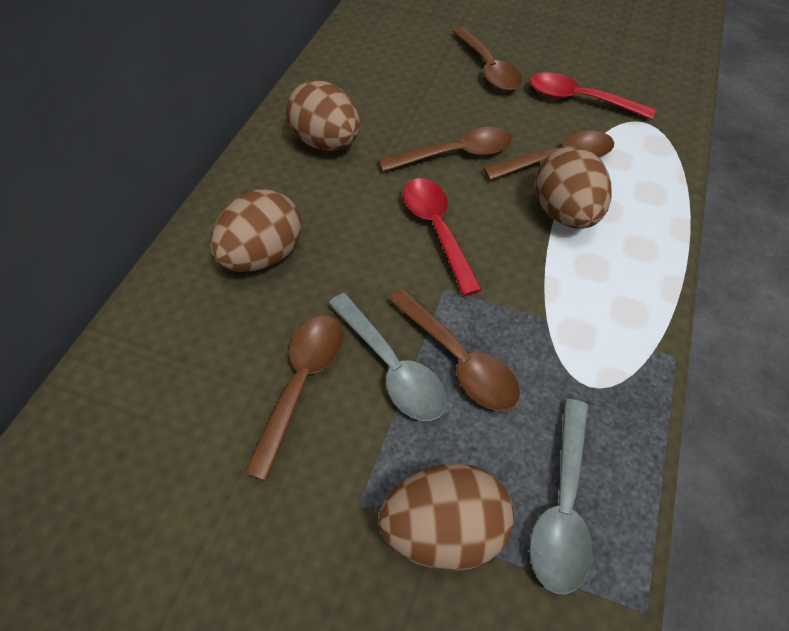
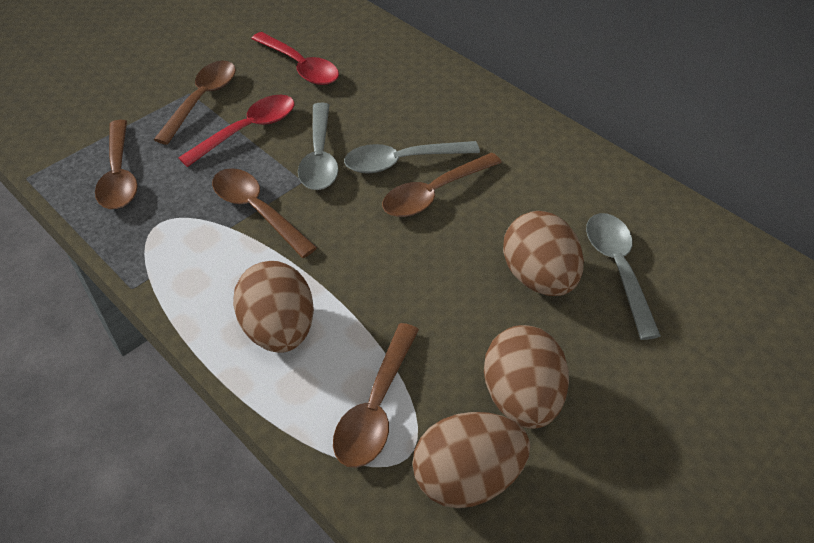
grey spoon: [328,293,447,421] [530,399,593,594] = 2 -> [298,103,339,190] [344,141,480,173] [586,213,661,340] = 3

